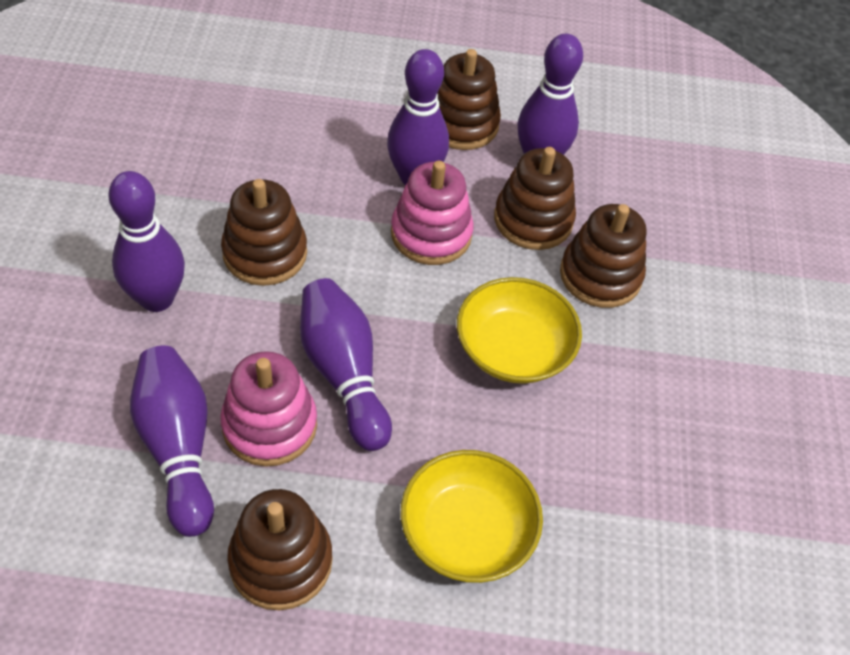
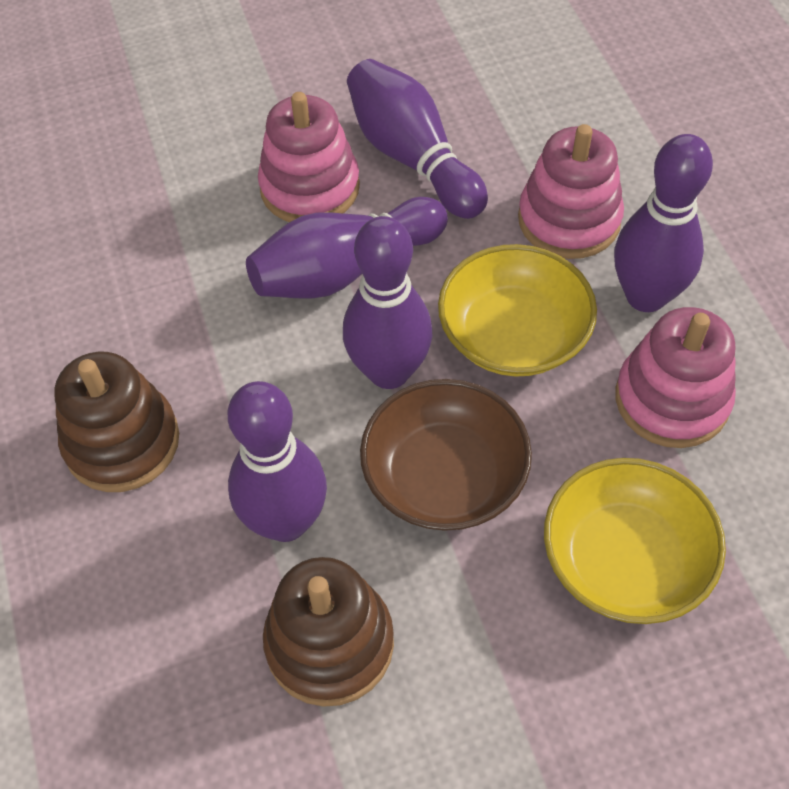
brown bowl: none = 0 -> [360,379,532,531] = 1
brown stacking toy: [221,179,307,286] [227,489,333,611] [437,49,501,150] [494,147,576,250] [560,204,647,308] = 5 -> [54,351,179,492] [263,557,394,707] = 2
pink stacking toy: [220,351,317,467] [391,161,474,265] = 2 -> [258,92,360,222] [518,124,624,259] [615,307,736,448] = 3

